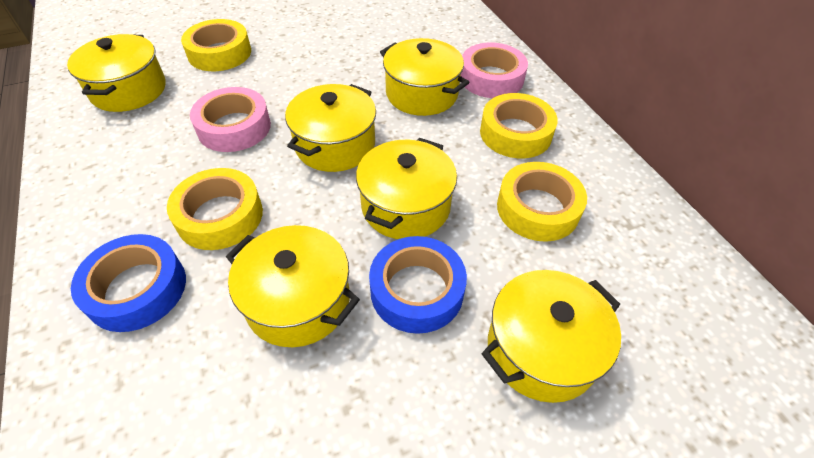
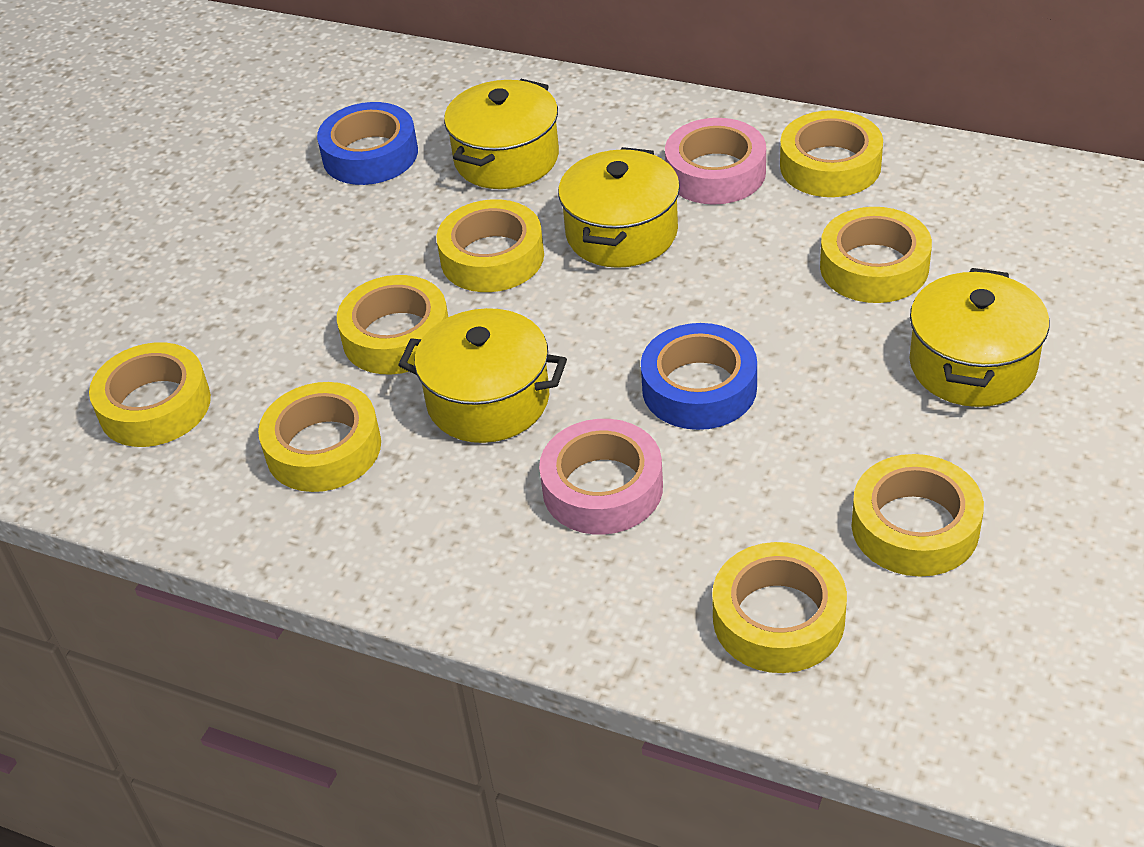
yellow pot: [67,34,166,112] [226,225,360,347] [285,84,376,172] [356,138,457,239] [380,38,470,116] [481,270,621,403] = 6 -> [398,308,567,443] [444,79,559,189] [558,147,680,268] [909,268,1050,407] = 4
yellow tape: [167,168,263,250] [181,19,251,71] [480,93,558,158] [497,162,587,242] = 4 -> [89,342,211,447] [258,382,381,492] [337,275,448,375] [436,199,544,292] [712,542,847,673] [780,110,883,197] [820,207,932,303] [852,454,984,577] = 8

